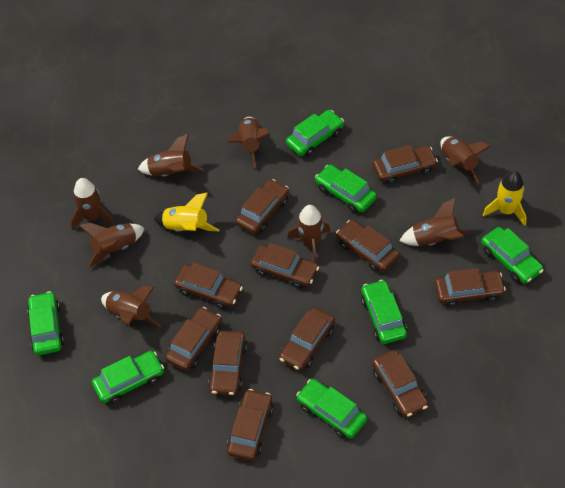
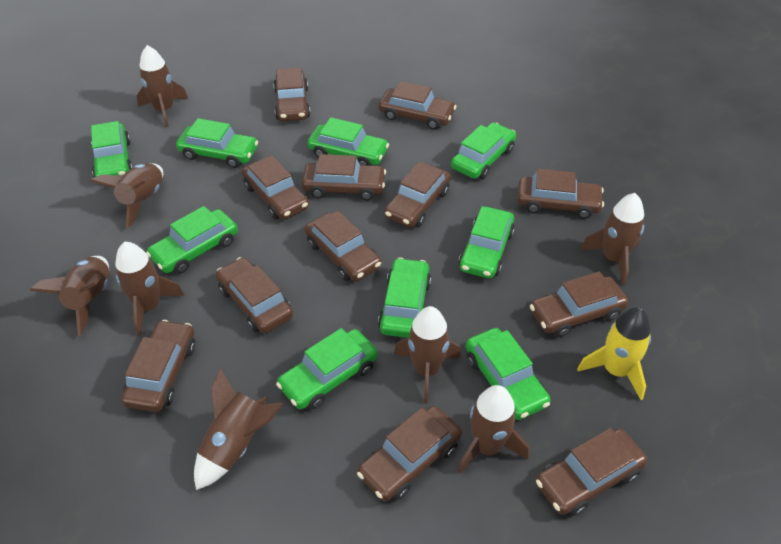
brown car: [165,307,222,371] [174,262,243,309] [208,331,247,396] [227,389,273,461] [236,179,289,234] [251,243,319,289] [279,307,335,371] [336,220,399,272] [372,350,428,418] [373,145,438,184] [435,268,506,307] = 11 -> [121,320,196,412] [216,257,293,333] [242,155,309,220] [274,67,311,121] [302,154,386,201] [305,210,381,281] [357,406,462,502] [379,81,456,130] [384,161,451,227] [517,169,604,219] [530,271,628,337] [536,428,647,516] = 12
green car: [27,291,64,355] [92,351,164,404] [286,110,344,156] [296,379,367,439] [315,164,377,213] [361,280,407,344] [481,227,544,284] = 7 -> [91,121,133,177] [146,206,238,274] [176,118,258,168] [276,328,378,410] [307,117,389,166] [378,258,431,338] [451,122,516,179] [459,206,515,279] [466,328,550,420] = 9
yellow rocket: [154,193,219,231] [483,171,527,226] = 2 -> [577,307,651,400] = 1

